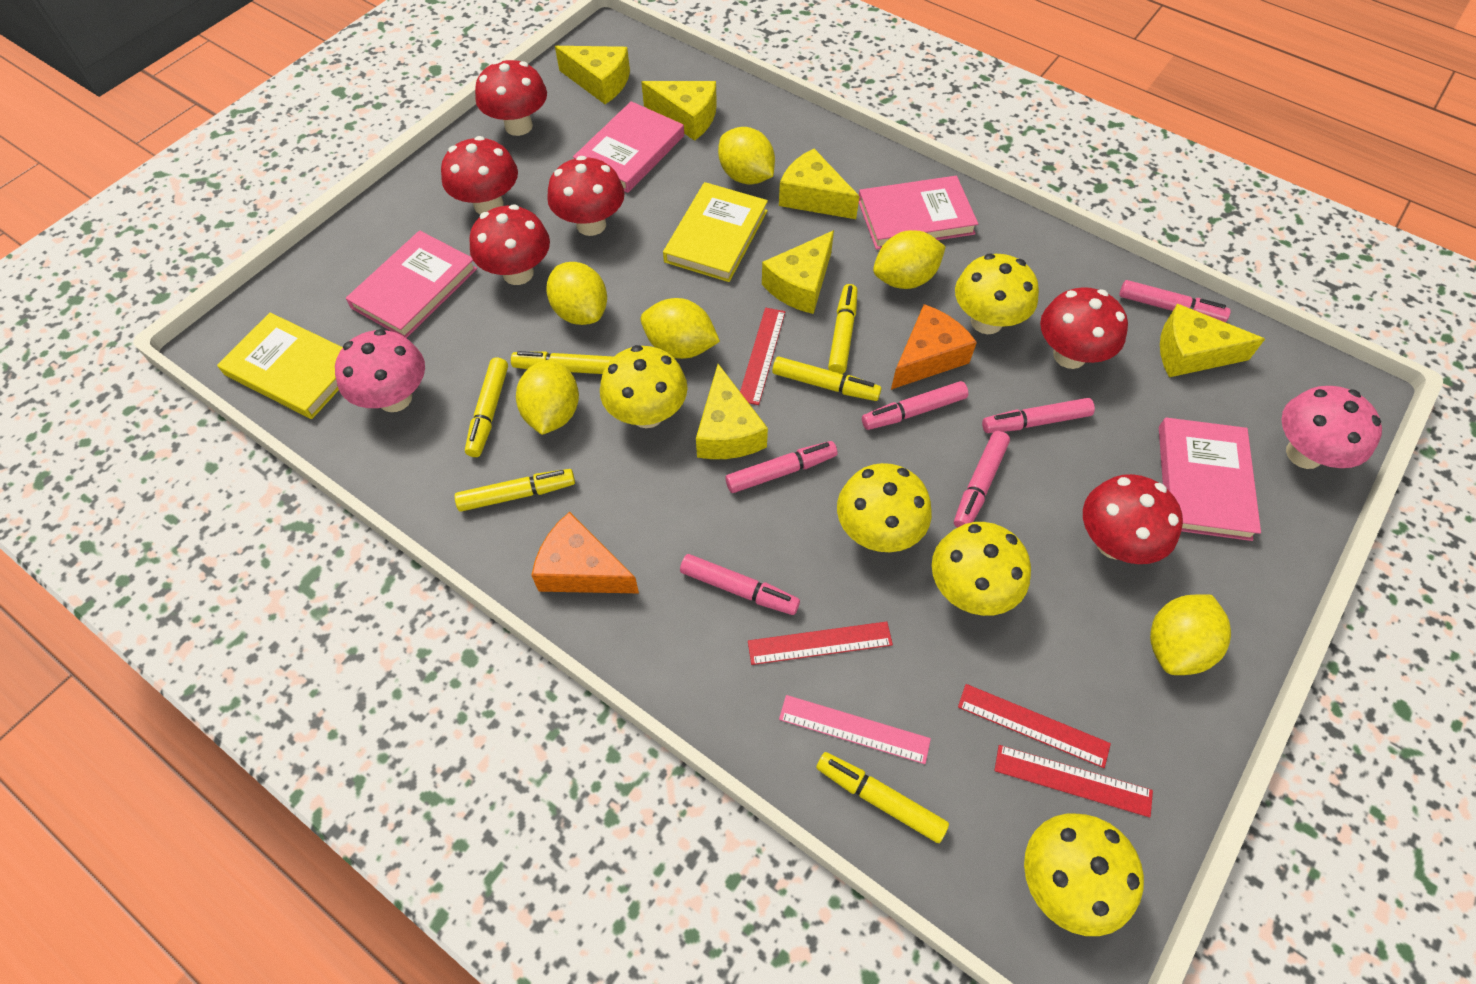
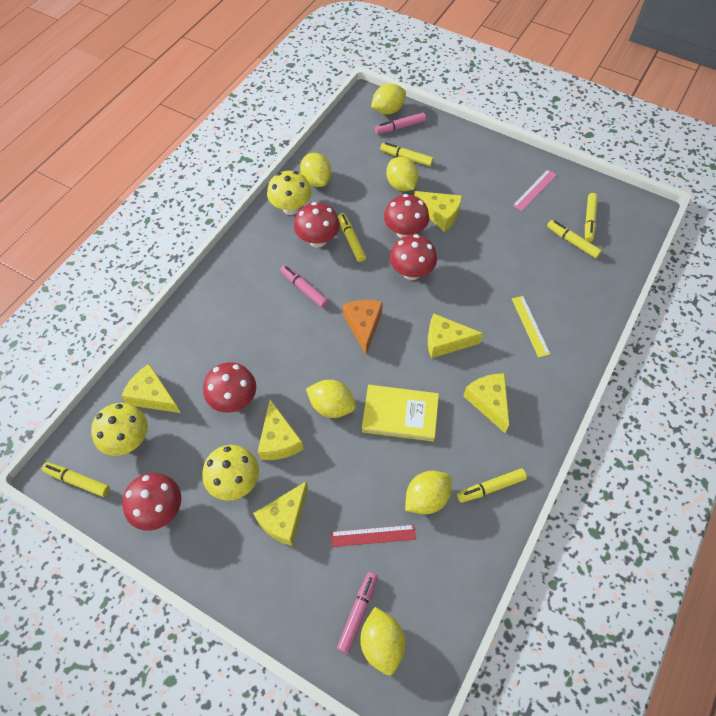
orange cheese: [531,512,639,593] [891,304,977,390] = 2 -> [343,300,383,355] = 1
pink book: [346,230,477,338] [573,101,684,193] [859,176,978,250] [1159,417,1261,541] = 4 -> none = 0
pink marker: [680,554,800,615] [725,441,837,493] [862,381,968,430] [954,431,1010,528] [982,398,1095,433] [1119,280,1231,322] = 6 -> [280,265,328,308] [337,572,378,654] [375,113,426,134] = 3
pink mushroom: [335,329,425,412] [1281,386,1382,469] = 2 -> none = 0
red mushroom: [441,136,518,215] [469,205,550,285] [475,60,547,136] [547,156,625,236] [1040,287,1128,369] [1083,474,1183,564] = 6 -> [122,473,181,531] [203,362,256,413] [294,202,340,247] [384,194,429,238] [390,234,437,280] = 5
red ruler: [740,308,785,405] [748,621,893,665] [958,684,1111,768] [994,745,1153,818] = 4 -> [331,525,416,547] = 1
yellow book: [217,313,343,419] [663,182,768,282] = 2 -> [362,385,439,442] = 1
yellow mushroom: [600,345,688,428] [837,463,932,552] [932,522,1031,616] [955,254,1039,334] [1024,814,1144,936] = 5 -> [91,403,148,456] [202,445,259,501] [267,171,312,215] = 3
yellow ruler: none = 0 -> [512,296,550,357] = 1

